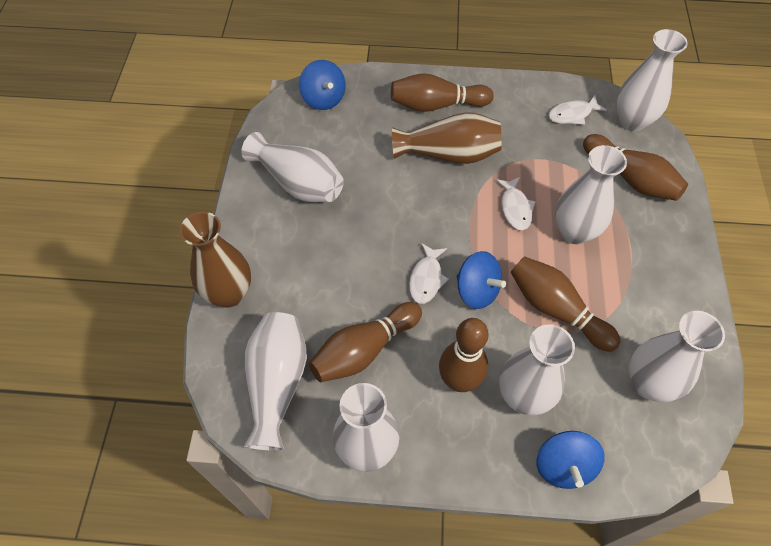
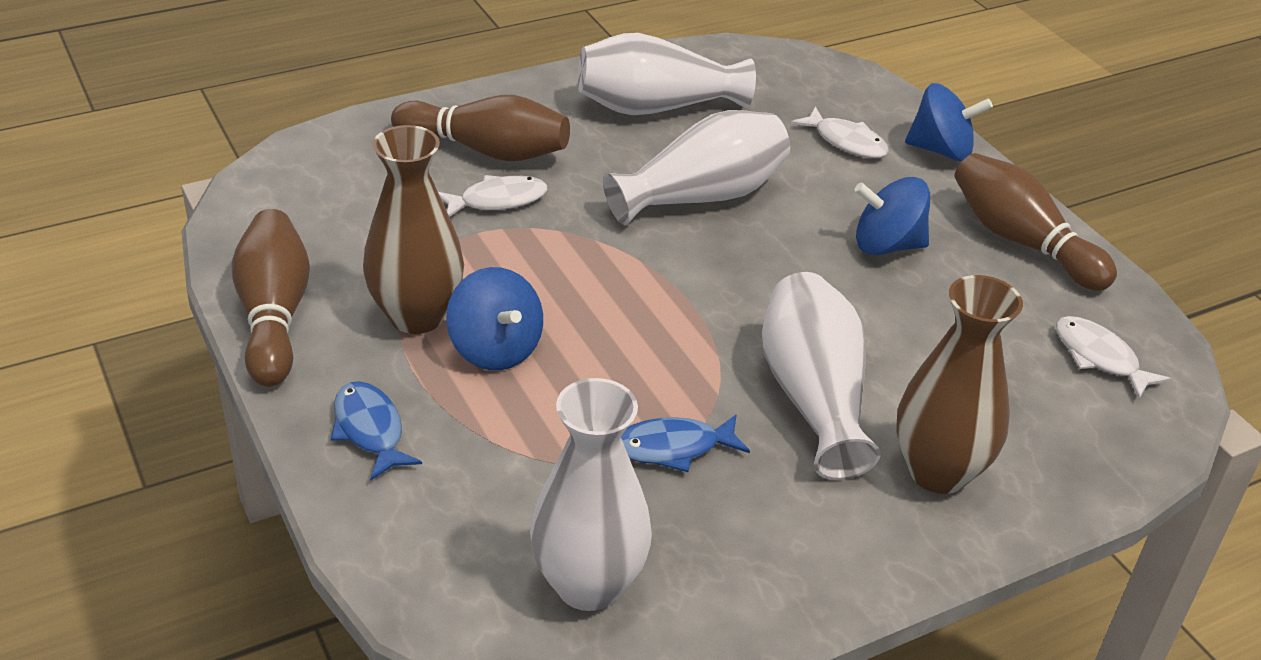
blue fish: none = 0 -> [331,381,422,481] [621,414,750,472] = 2
brown bowling pin: [309,302,422,382] [391,73,494,112] [439,318,489,392] [511,256,621,352] [583,134,688,201] = 5 -> [232,209,310,387] [391,95,570,162] [954,153,1117,291] = 3
white vase: [242,132,344,202] [244,312,307,451] [333,383,399,472] [499,324,575,415] [555,145,627,244] [617,29,688,131] [629,311,725,402] = 7 -> [530,378,652,611] [578,33,756,115] [603,110,790,226] [762,272,881,480] = 4

